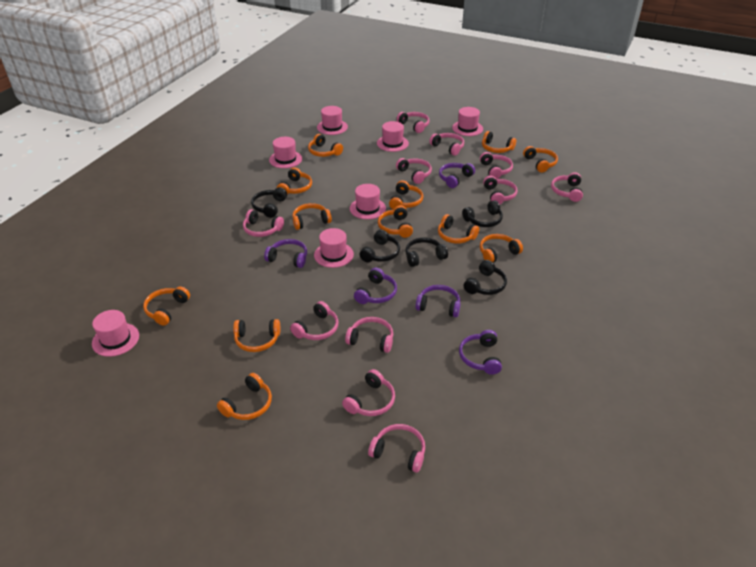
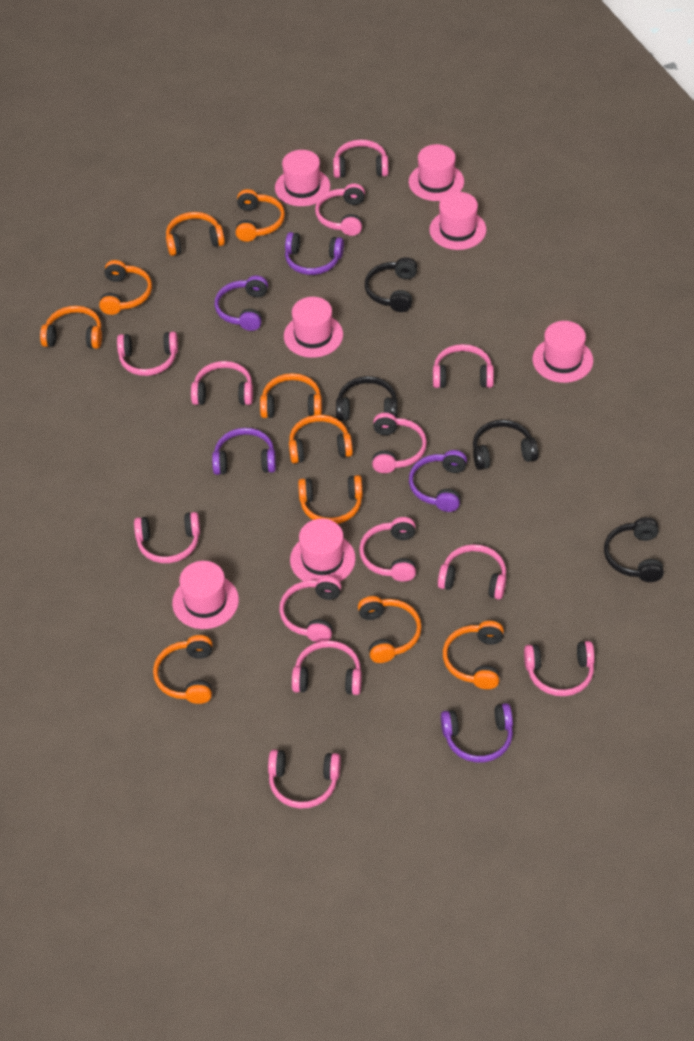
black headphones: [251,187,287,218] [360,230,400,262] [406,237,448,267] [462,200,503,227] [464,260,507,295] = 5 -> [336,376,398,421] [365,257,417,312] [473,420,538,470] [604,517,664,582] = 4
orange headphones: [143,286,190,326] [217,373,272,420] [233,319,280,352] [277,167,312,195] [292,203,332,230] [308,134,343,157] [378,205,413,238] [389,180,423,210] [438,214,479,244] [480,234,523,263] [482,131,516,153] [523,146,558,173] = 12 -> [40,306,102,349] [99,260,152,315] [153,635,212,704] [166,212,225,256] [236,189,285,242] [260,373,322,418] [289,415,353,463] [298,475,363,524] [358,596,421,663] [443,621,504,689] = 10
pink headphones: [243,209,284,237] [290,301,338,340] [342,369,395,416] [345,317,393,353] [368,424,425,473] [396,158,432,184] [397,112,430,133] [429,133,464,156] [480,152,513,179] [483,176,518,205] [551,172,583,202] = 11 -> [117,332,178,376] [134,512,200,563] [191,361,253,405] [268,749,341,809] [279,576,341,642] [292,641,362,695] [315,183,365,236] [333,140,388,178] [359,517,416,582] [372,413,427,473] [433,344,494,388] [438,544,506,599] [524,641,595,696] = 13

